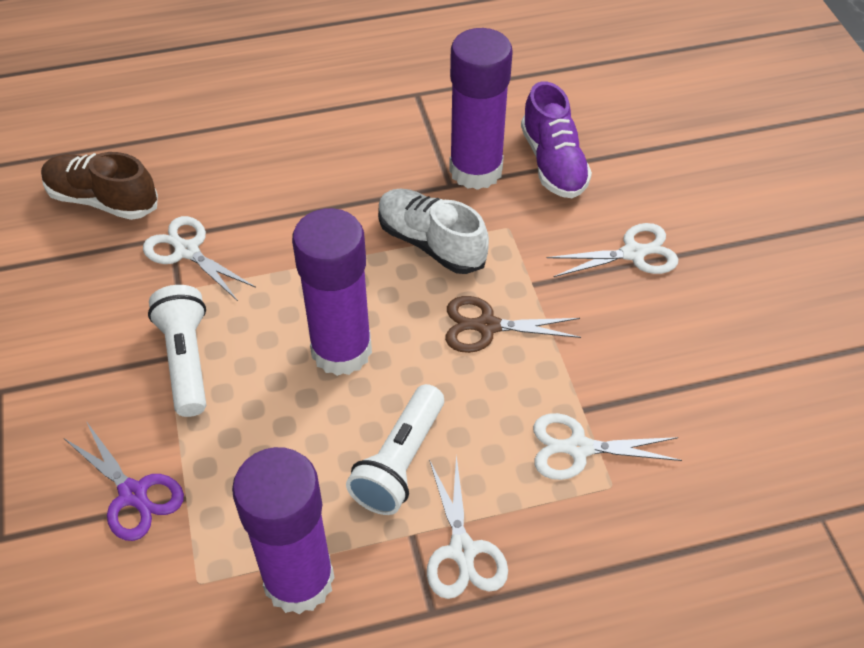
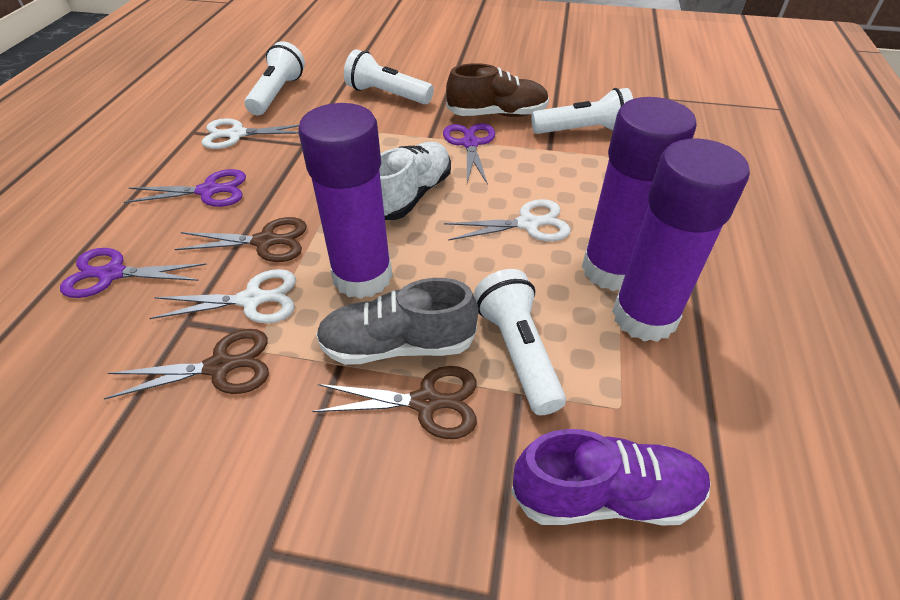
brown scissors: [445,296,581,353] = 1 -> [103,329,269,400] [174,217,307,262] [312,366,477,439] = 3
grey shoe: none = 0 -> [316,278,478,365] = 1
purple scissors: [65,421,184,541] = 1 -> [60,248,207,298] [124,169,246,207] [443,123,495,185] = 3
white flashlight: [148,285,206,417] [346,384,444,515] = 2 -> [245,41,305,115] [344,49,434,105] [474,269,566,415] [531,88,633,134] = 4
white scissors: [143,216,256,301] [427,455,508,599] [533,413,682,480] [547,223,678,277] = 4 -> [149,269,296,323] [202,118,299,149] [444,199,571,241] = 3

